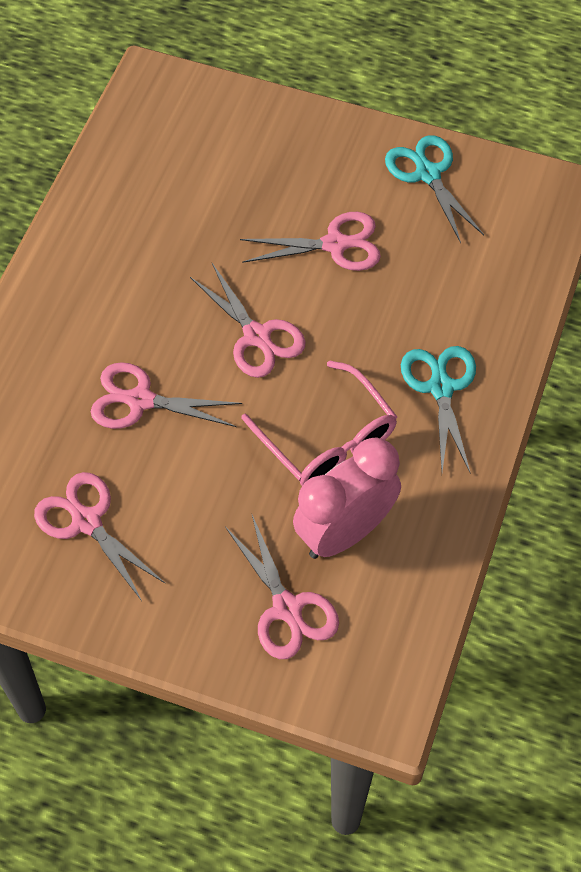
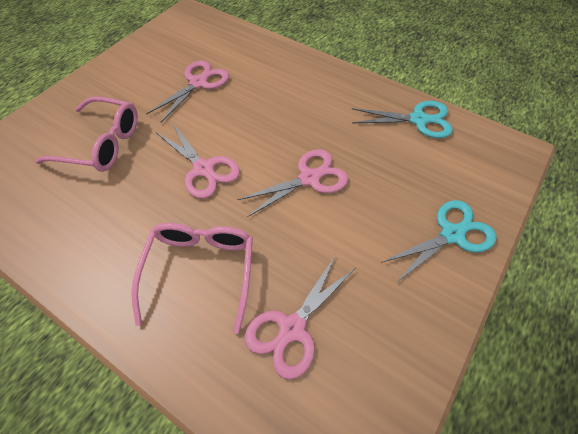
pink clock: [293,437,401,559] = 1 -> none = 0
pink glasses: [241,360,397,486] = 1 -> [35,96,138,172] [131,223,253,334] = 2
pink scissors: [34,472,166,601] [91,362,242,429] [190,263,306,378] [225,515,339,659] [240,212,381,271] = 5 -> [146,60,229,122] [157,124,240,199] [237,149,348,217] [245,256,355,379] = 4

